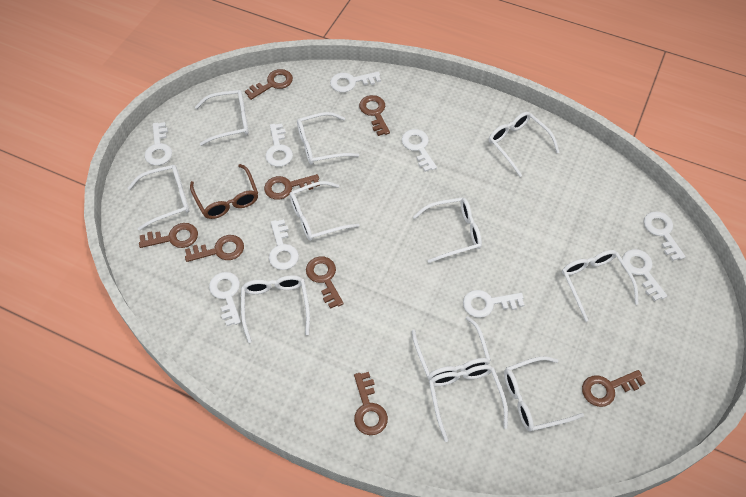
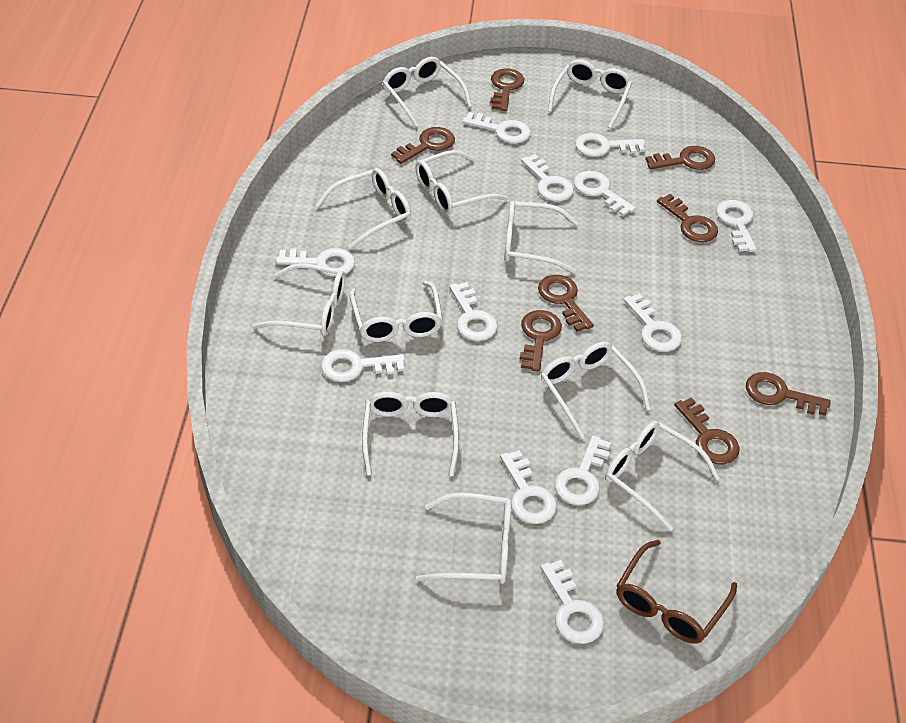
white key: [145,122,172,165] [209,272,241,326] [265,123,293,167] [269,219,299,270] [330,72,381,92] [402,129,437,172] [463,290,524,318] [622,249,667,301] [644,211,686,261] = 9 -> [276,248,355,277] [321,349,405,382] [449,282,498,341] [462,112,531,144] [500,450,557,524] [521,154,574,201] [541,560,604,644] [555,435,611,505] [574,171,636,216] [575,133,645,157] [624,293,682,352] [716,200,756,252] = 12

